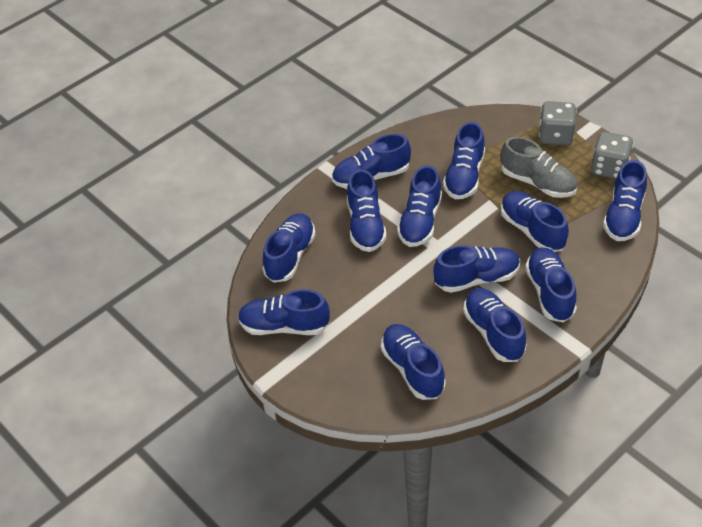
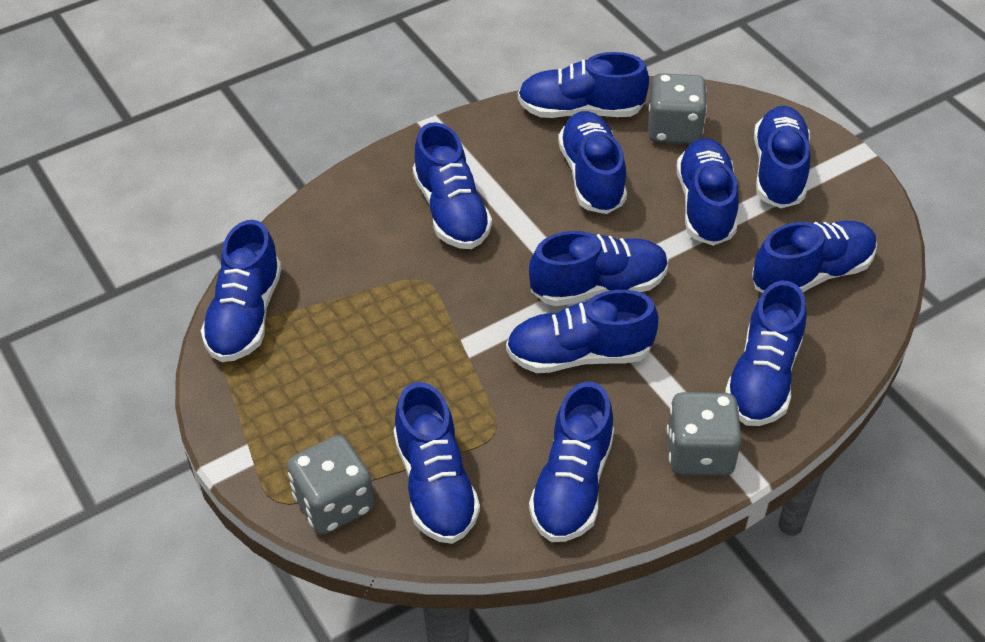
grey dice: [539,101,576,146] [591,132,633,179] = 2 -> [287,435,374,535] [648,73,707,144] [667,392,742,476] = 3
grey shoe: [501,137,578,198] = 1 -> none = 0

